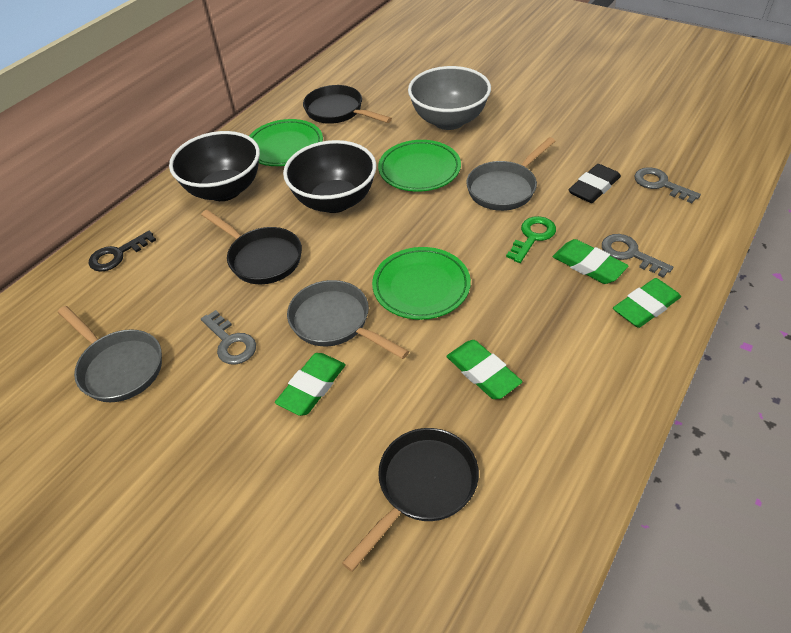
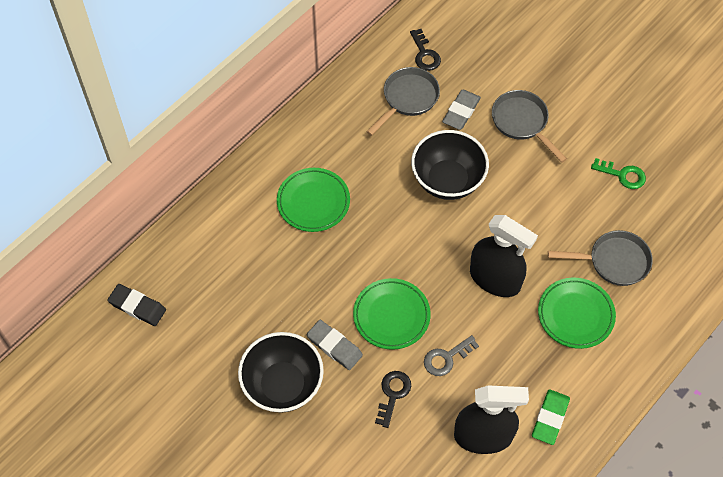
black key: [89,231,156,272] = 1 -> [375,371,411,428] [410,29,441,71] = 2
black pan: [201,210,302,284] [303,85,392,124] [342,428,479,572] = 3 -> none = 0
black spray bottle: none = 0 -> [454,385,529,454] [470,215,538,297] = 2
green eraser: [275,353,346,416] [447,340,522,399] [553,239,629,284] [613,278,681,328] = 4 -> [532,389,570,445] = 1
grey bowl: [408,66,491,130] = 1 -> none = 0
grey eraser: none = 0 -> [307,320,363,370] [442,90,481,130] = 2
grey key: [201,310,256,365] [602,234,673,278] [634,167,701,203] = 3 -> [424,335,479,376] = 1

